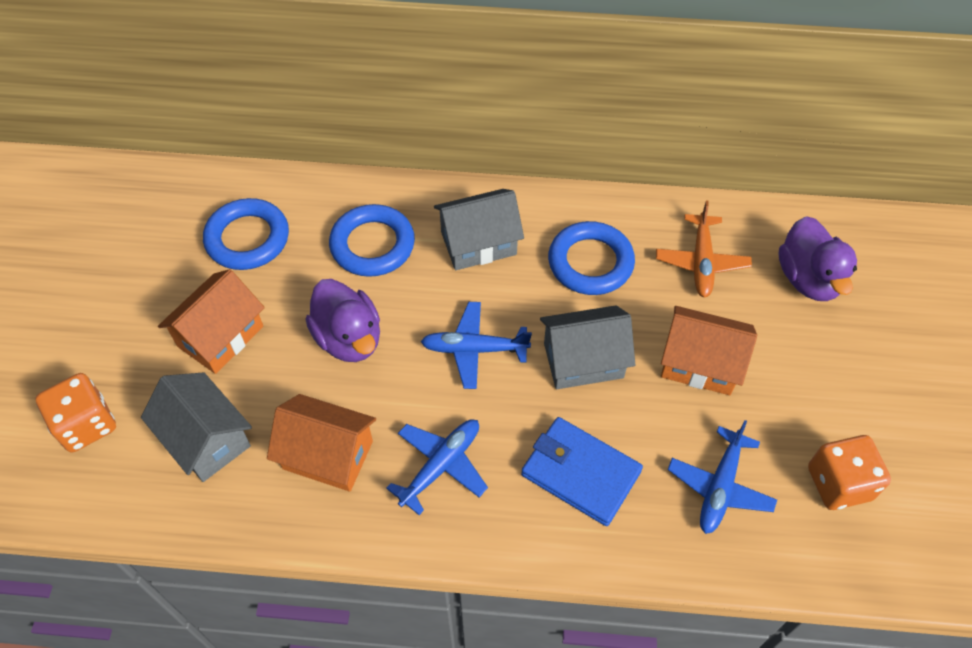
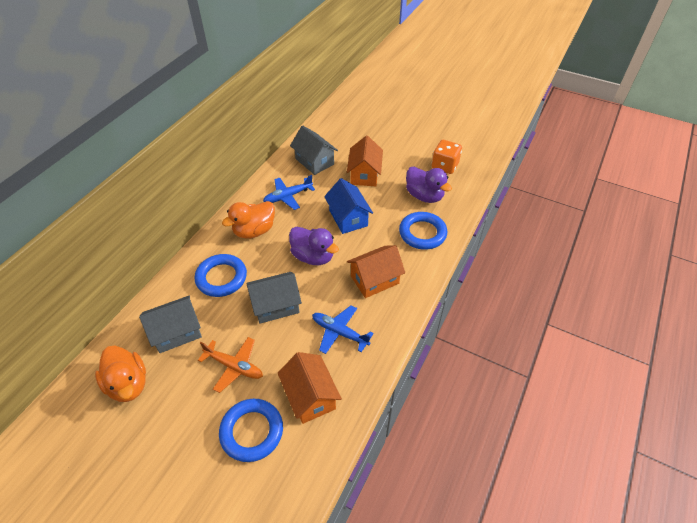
blue house: none = 0 -> [324,178,373,234] = 1
blue plane: [386,419,488,515] [421,302,532,389] [668,420,777,534] = 3 -> [263,175,315,210] [312,305,374,354] = 2
blue wallet: [521,417,643,526] = 1 -> none = 0
orange dice: [35,373,116,453] [808,435,891,510] = 2 -> [432,140,462,174] = 1
orange duck: none = 0 -> [95,346,146,402] [222,201,275,239] = 2

